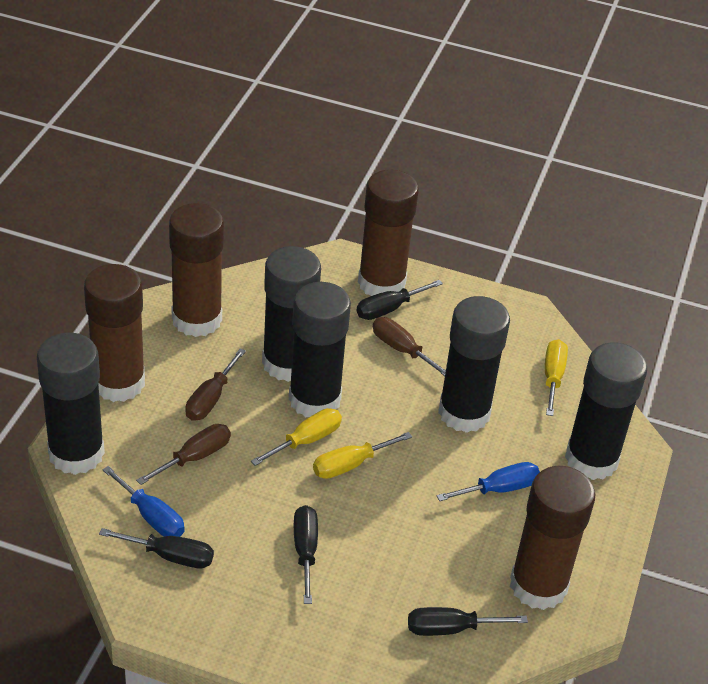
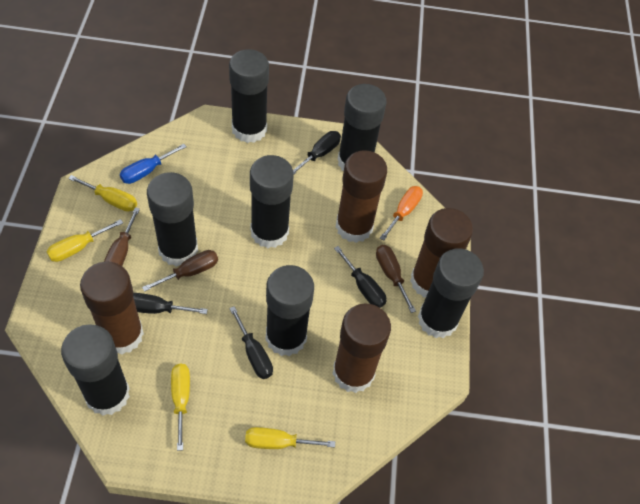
black glue stick: [37,333,105,475] [262,246,321,382] [289,282,351,417] [438,296,510,433] [565,342,647,480] = 5 -> [61,324,130,416] [147,172,198,266] [229,49,269,143] [250,155,294,248] [266,265,314,356] [338,84,386,171] [418,248,484,338] = 7
blue screwdriver: [102,466,185,537] [437,462,540,501] = 2 -> [120,144,187,184] = 1
orange screwdriver: none = 0 -> [380,186,423,241] = 1
yellow screwdriver: [251,408,342,466] [313,432,412,479] [545,339,568,416] = 3 -> [47,219,123,262] [68,175,137,212] [171,364,190,451] [245,427,335,449] = 4

